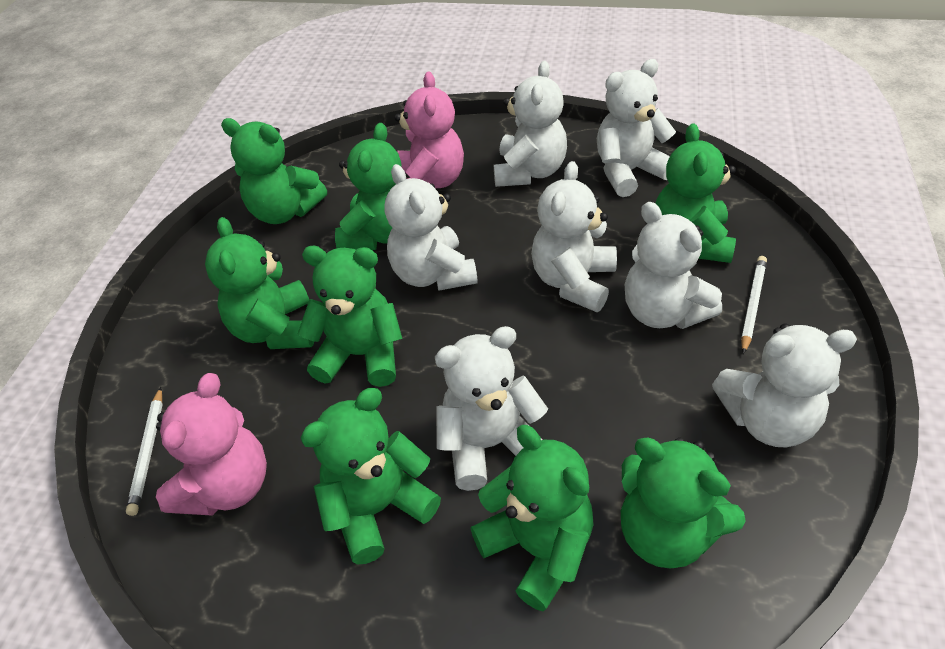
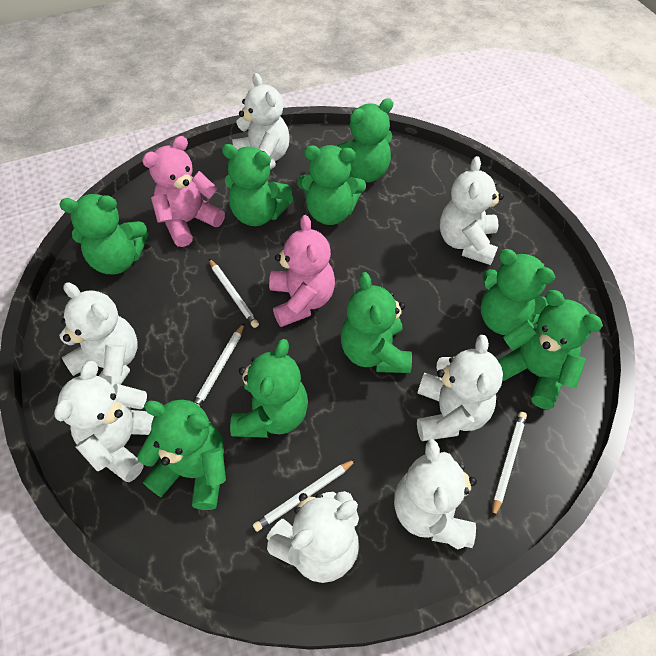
green teddy bear: [205,217,314,349] [221,118,327,224] [298,246,403,387] [301,388,441,565] [335,123,402,250] [470,425,594,611] [621,437,746,568] [655,123,736,263] = 8 -> [59,194,149,274] [137,400,226,510] [222,144,293,226] [230,339,308,438] [297,145,366,225] [336,98,393,183] [341,272,412,373] [481,249,555,335] [498,290,603,409] = 9
white pencil: [126,387,163,516] [741,256,767,354] = 2 -> [194,323,244,407] [209,259,259,328] [253,459,356,532] [492,412,527,518] = 4

